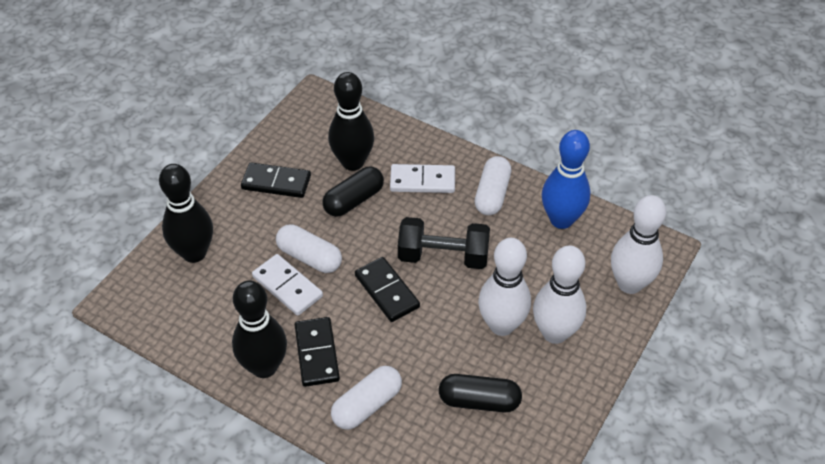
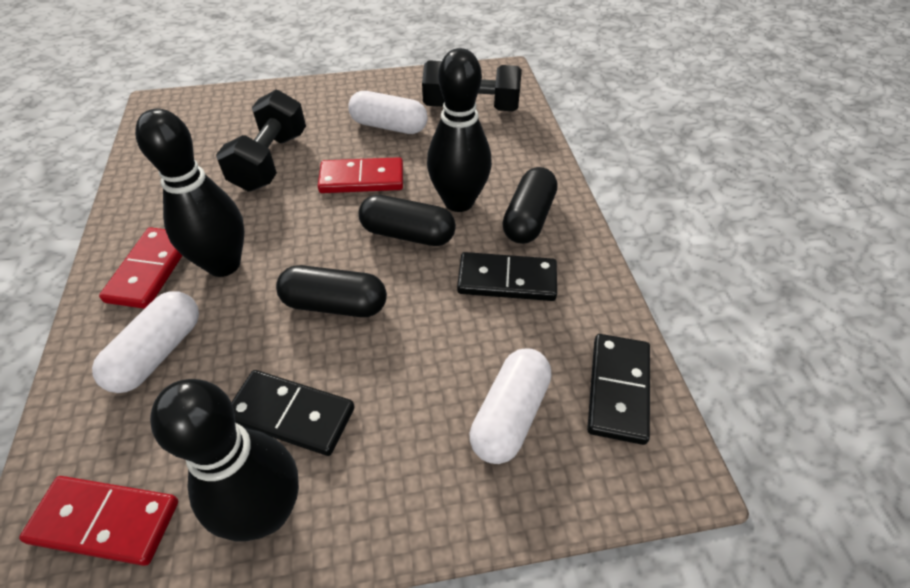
black capsule: [322,167,384,217] [439,374,522,412] = 2 -> [276,265,387,317] [359,195,456,246] [502,167,558,244] = 3
black dumbbell: [398,217,490,269] = 1 -> [216,90,306,192] [422,60,522,111] = 2
blue bowling pin: [542,130,591,229] = 1 -> none = 0
red domino: none = 0 -> [19,476,178,566] [99,227,182,309] [318,157,403,193] = 3
white bowling pin: [478,238,531,336] [533,245,586,344] [611,195,666,294] = 3 -> none = 0
white domino: [252,254,323,316] [390,164,455,193] = 2 -> none = 0

